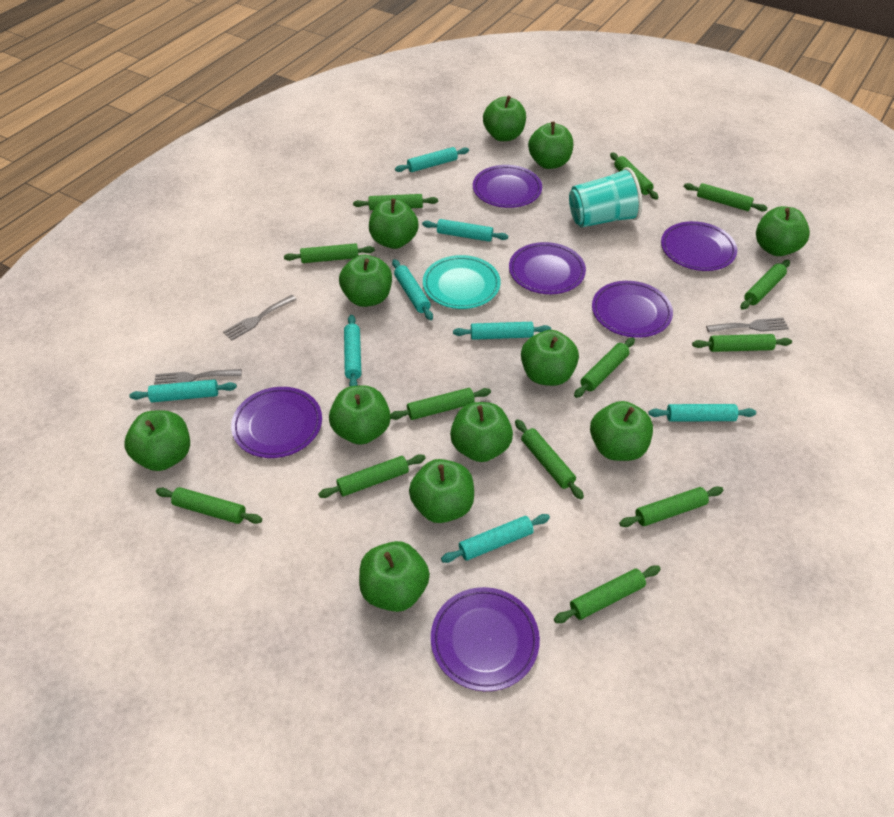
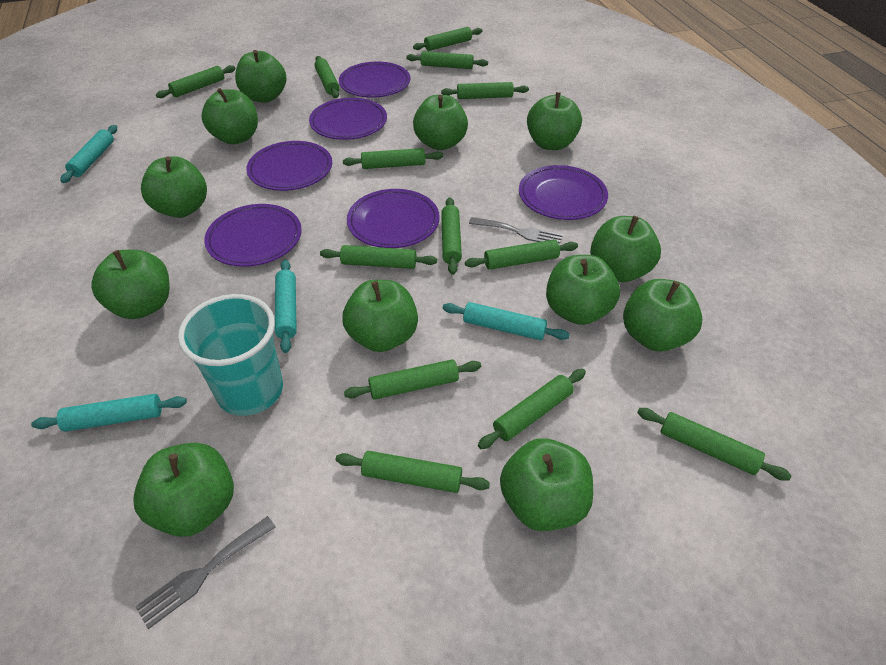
grey fork: [154,369,242,385] [223,295,297,341] [706,318,789,333] = 3 -> [135,516,276,629] [469,217,563,245] = 2
turquoise plate: [423,255,501,309] = 1 -> none = 0
turquoise rolling pin: [129,380,237,402] [344,315,361,386] [392,259,433,320] [395,147,469,172] [422,219,508,242] [441,514,550,563] [453,322,551,340] [648,404,756,421] = 8 -> [31,394,187,432] [60,125,117,183] [275,260,297,353] [443,302,570,340] = 4

